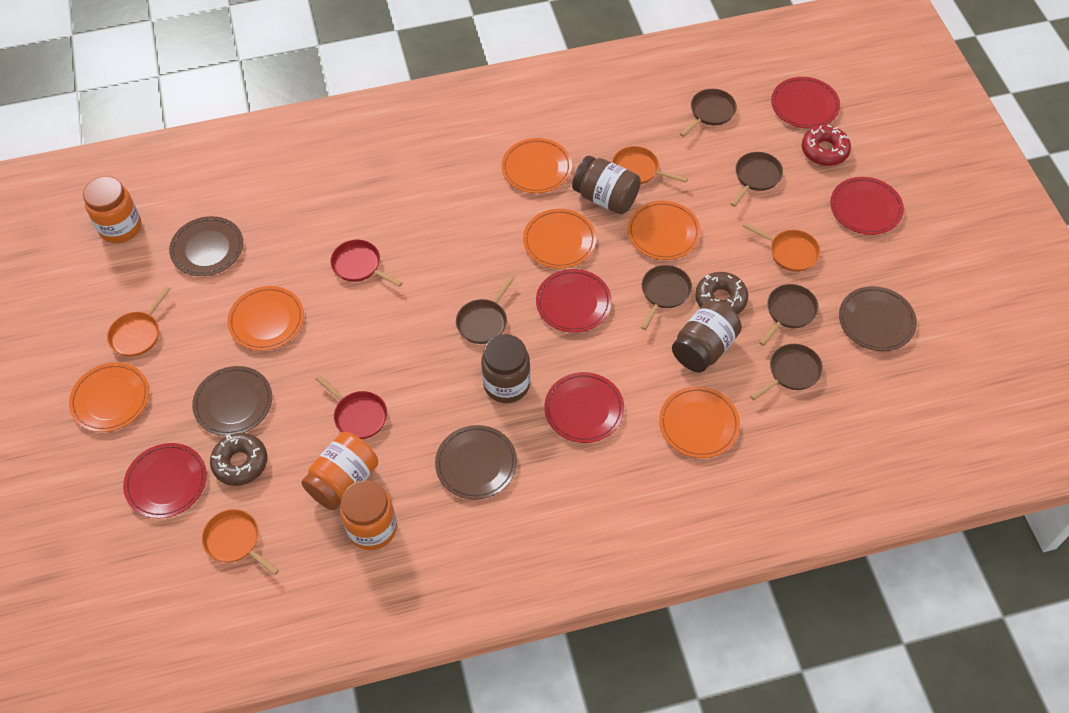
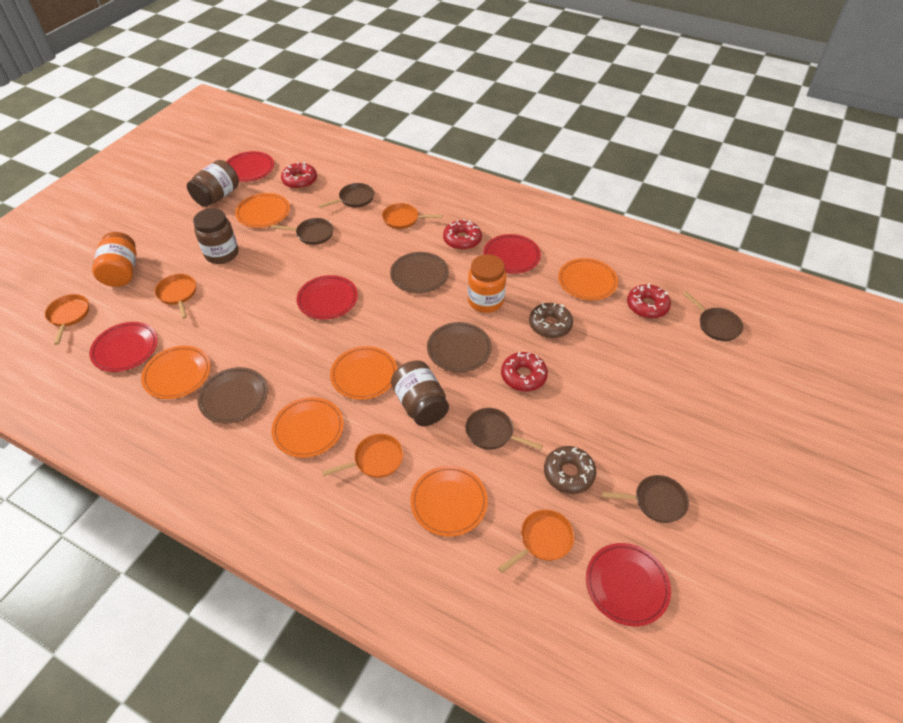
brown pan: [456,275,515,344] [640,265,692,330] [680,89,737,137] [731,152,783,207] [750,344,823,400] [759,284,819,346] = 6 -> [271,218,334,245] [318,183,374,208] [466,408,543,450] [602,475,689,523] [683,292,743,341] = 5
brown plate: [169,216,243,276] [192,366,272,436] [435,425,517,500] [839,286,917,351] = 4 -> [198,367,268,424] [390,252,449,293] [427,322,492,372] = 3
orange jar: [83,176,141,243] [301,432,378,510] [340,480,397,550] = 3 -> [92,232,137,287] [468,254,506,313] = 2
orange pan: [107,286,171,357] [202,509,279,575] [612,146,688,185] [742,223,821,272] = 4 -> [45,294,89,345] [155,274,196,319] [322,434,404,478] [382,203,443,229] [498,510,575,573] = 5
red donut: [802,125,851,166] = 1 -> [281,162,317,189] [443,220,482,250] [501,352,548,392] [627,283,671,319] = 4
red pan: [315,375,387,439] [330,240,403,287] = 2 -> none = 0

